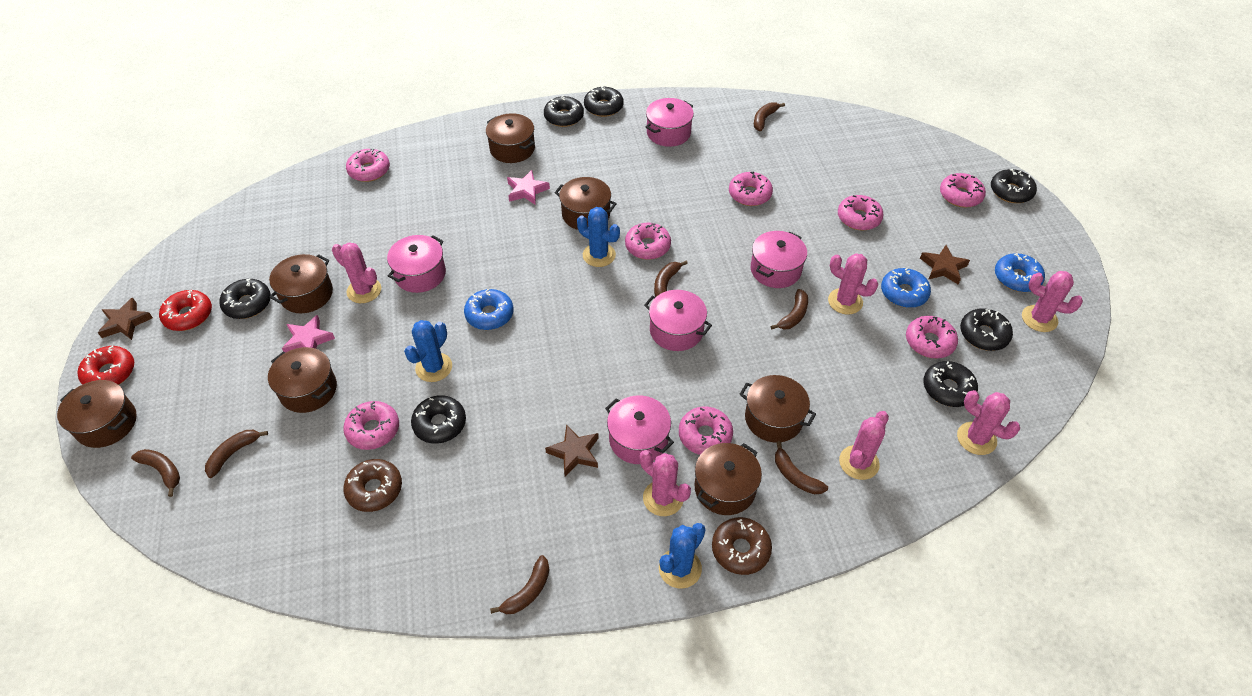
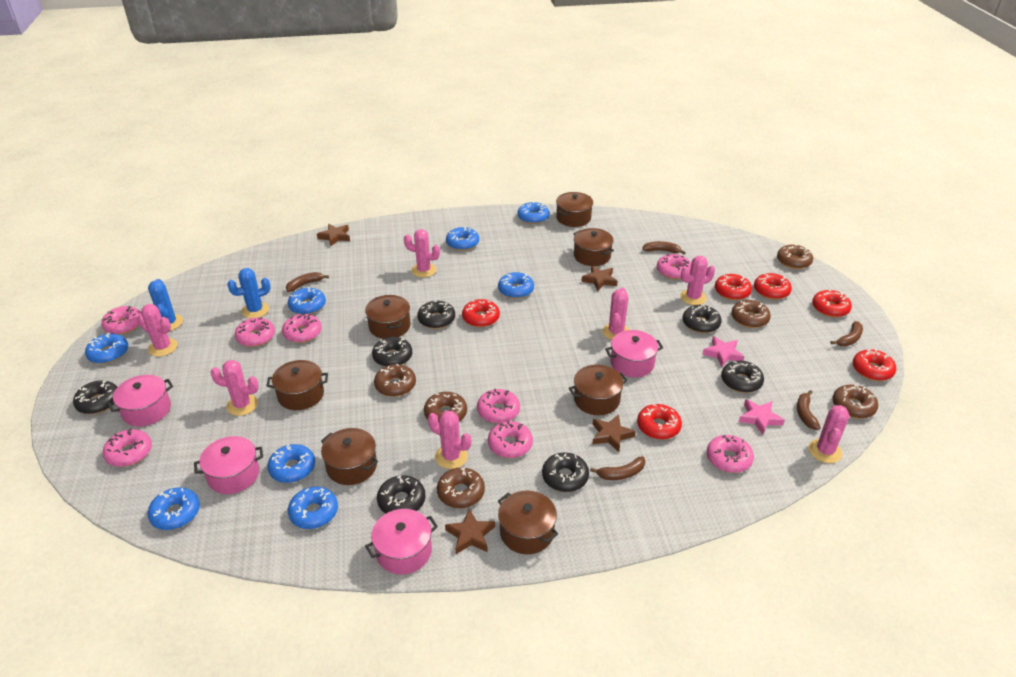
blue cactus: [404,320,452,382] [577,207,620,267] [659,523,706,589] = 3 -> [148,279,183,331] [227,268,270,318] = 2
blue donut: [464,289,514,330] [881,268,931,308] [995,253,1045,292] = 3 -> [85,333,128,364] [147,487,200,530] [267,444,315,483] [288,287,326,314] [288,487,338,529] [446,227,479,251] [498,272,534,299] [517,202,549,224] = 8
brown banana: [131,449,180,497] [205,430,268,478] [490,555,549,614] [654,261,688,297] [754,102,785,131] [771,289,808,330] [775,441,828,494] = 7 -> [286,272,329,292] [590,456,645,480] [642,241,686,254] [797,390,821,430] [831,321,863,346] = 5
brown donut: [343,459,402,512] [712,517,772,575] = 2 -> [374,364,416,397] [424,392,467,422] [437,467,485,508] [731,300,771,328] [777,245,813,269] [833,385,878,419] = 6
brown star: [98,298,153,340] [545,424,599,477] [920,245,970,284] = 3 -> [317,224,350,246] [445,509,495,554] [581,266,617,292] [592,415,636,452] = 4
pink cactus: [332,242,381,303] [640,450,691,516] [828,253,878,314] [839,411,889,480] [957,390,1020,455] [1022,271,1083,332] = 6 -> [137,304,178,357] [210,360,259,416] [404,229,440,278] [428,411,471,469] [602,288,629,340] [680,256,715,305] [809,405,849,463] = 7
pink pot: [387,235,446,293] [605,395,674,464] [644,290,712,351] [646,98,694,147] [751,231,807,288] = 5 -> [108,375,173,426] [194,436,263,494] [365,509,438,575] [605,330,663,377] = 4
red donut: [77,346,134,385] [159,290,212,331] = 2 -> [462,299,500,327] [637,404,682,440] [715,274,752,300] [754,273,792,300] [812,290,852,317] [853,349,896,381] = 6

